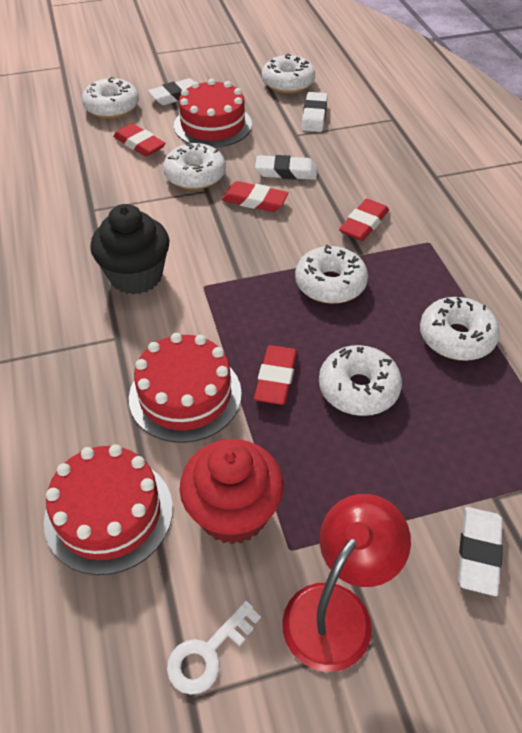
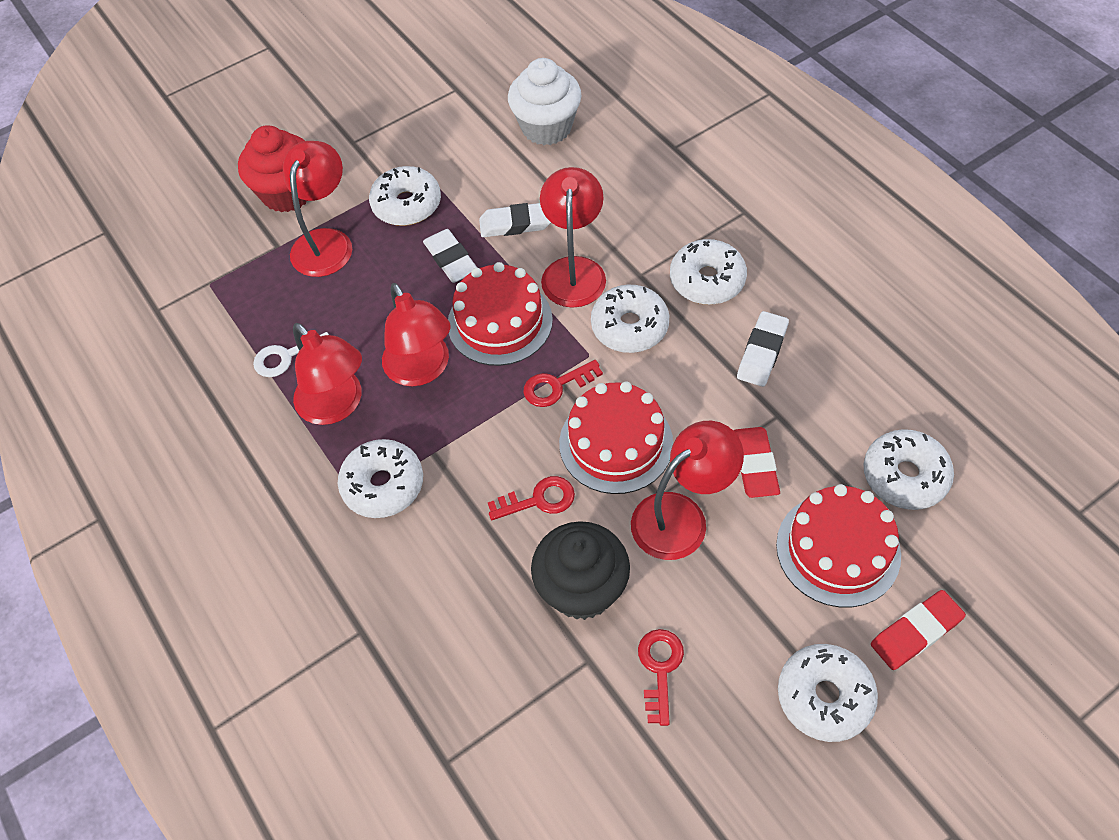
red eraser: [113,123,166,157] [222,181,289,212] [254,345,297,405] [339,199,389,241] = 4 -> [733,427,780,498] [871,590,966,670] = 2
red key: none = 0 -> [488,476,575,520] [524,360,603,407] [638,629,684,726] = 3
red lamp: [282,494,411,672] = 1 -> [283,141,352,277] [293,323,362,425] [382,283,451,386] [540,167,606,308] [631,421,744,560] = 5
white cupcake: none = 0 -> [508,58,582,145] = 1
white eraser: [148,78,195,105] [255,155,317,180] [301,92,328,132] [458,507,503,596] = 4 -> [423,229,477,283] [479,203,551,237] [737,311,789,387] = 3

